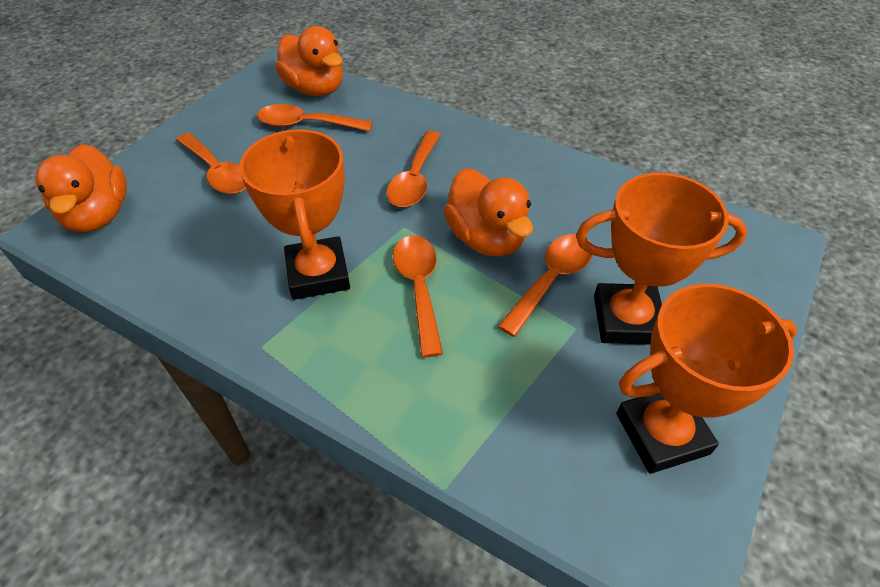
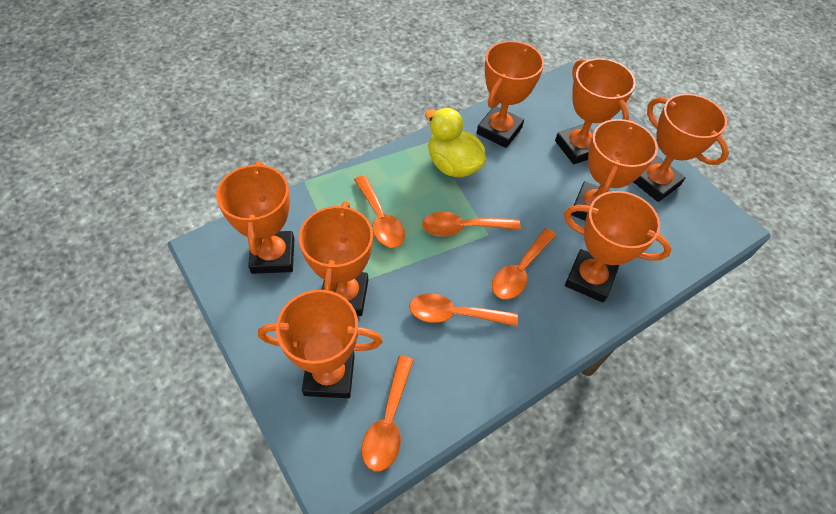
orange duck: [36,144,127,232] [276,26,343,96] [444,168,533,257] = 3 -> none = 0
orange trophy: [239,129,350,300] [576,173,748,345] [616,284,797,474] = 3 -> [216,161,294,274] [258,290,383,398] [298,201,373,316] [477,41,544,148] [555,58,636,164] [564,191,672,302] [571,119,658,220] [634,94,729,202] = 8
yellow duck: none = 0 -> [425,108,486,177] = 1

